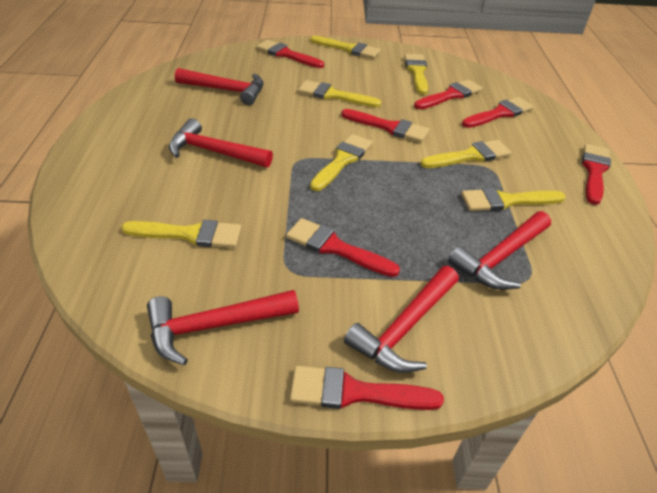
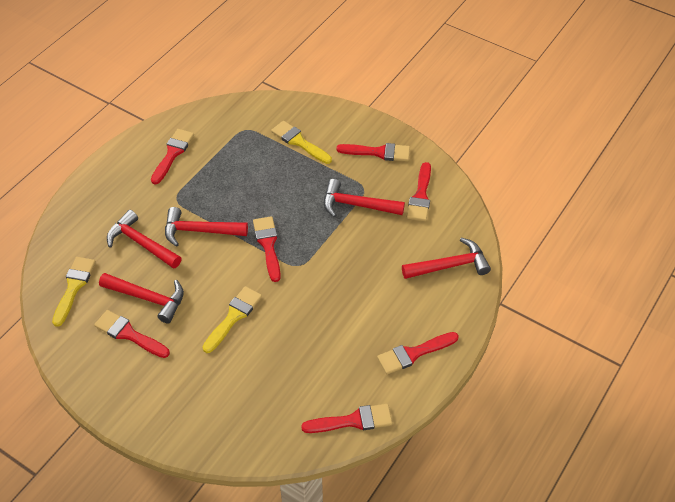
yellow brush: [121,220,241,248] [298,80,381,107] [310,36,381,59] [310,134,373,191] [404,54,428,95] [420,140,512,168] [461,188,566,211] = 7 -> [52,257,96,327] [203,286,262,353] [271,121,332,164] = 3

